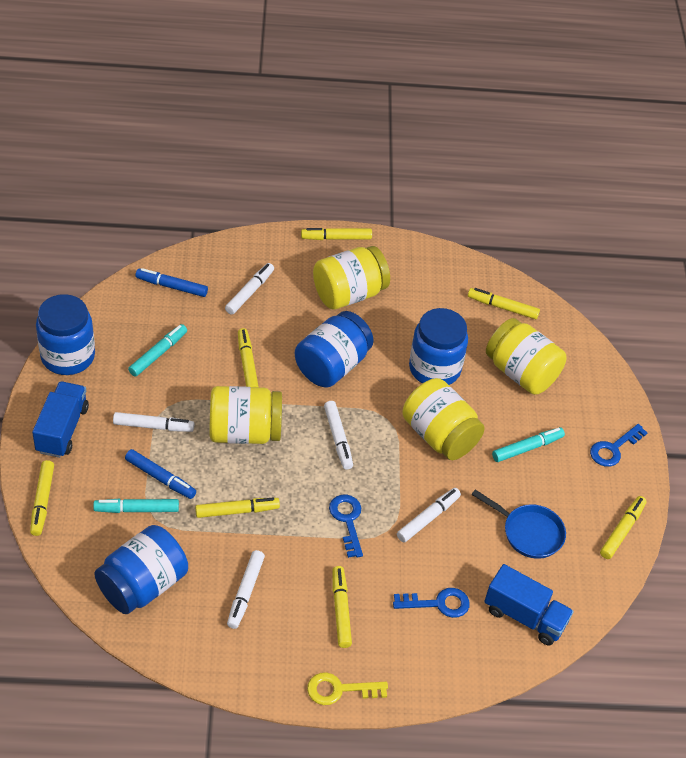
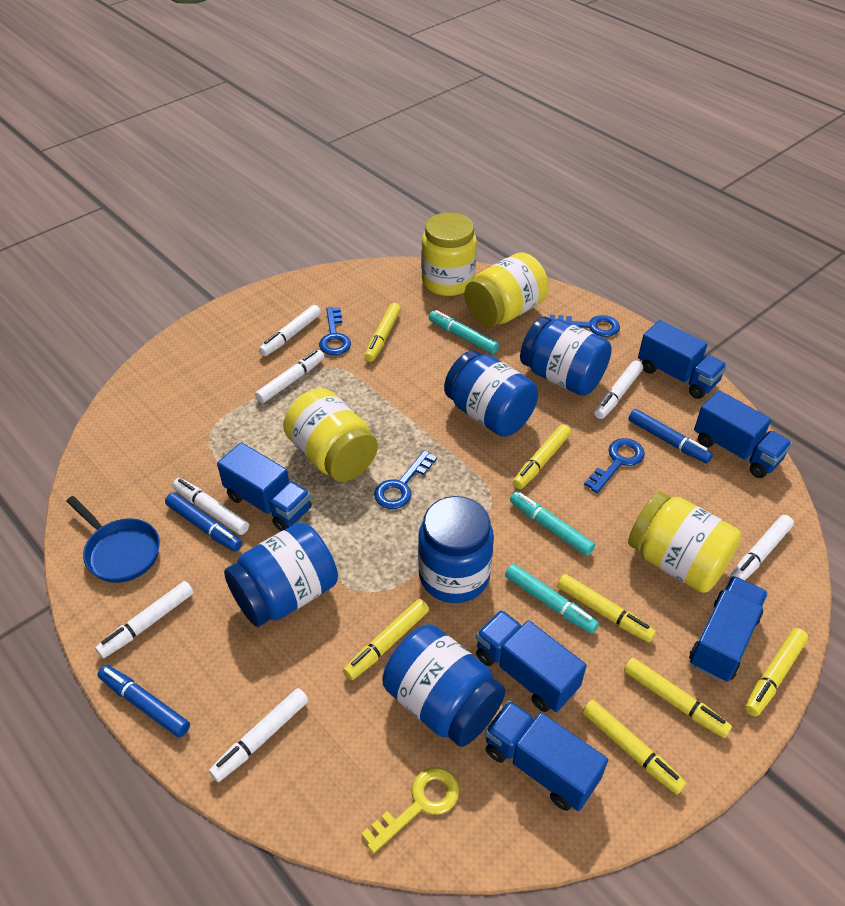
blue jar: [36,294,95,375] [94,525,188,614] [295,311,374,388] [409,308,468,385] = 4 -> [224,522,338,627] [383,625,506,747] [418,496,494,603] [444,350,538,437] [520,316,612,396] = 5
blue key: [329,495,363,558] [393,588,470,618] [590,424,648,467] = 3 -> [319,307,351,355] [374,450,437,509] [550,315,620,337] [584,438,645,493] = 4
blue marker: [125,449,196,499] [135,268,208,297] = 2 -> [98,665,190,737] [165,492,242,552] [629,409,713,464] = 3
blue truck: [32,381,89,458] [484,564,574,645] = 2 -> [217,442,312,531] [476,610,587,712] [485,700,608,811] [638,320,727,399] [689,576,768,682] [694,390,792,478] = 6
white marker: [113,412,194,432] [225,263,274,314] [227,550,265,629] [324,401,353,470] [397,488,461,542] = 5 -> [95,581,194,658] [173,478,249,535] [209,688,308,782] [255,350,325,403] [259,305,321,356] [594,360,643,419] [730,515,794,580] = 7

